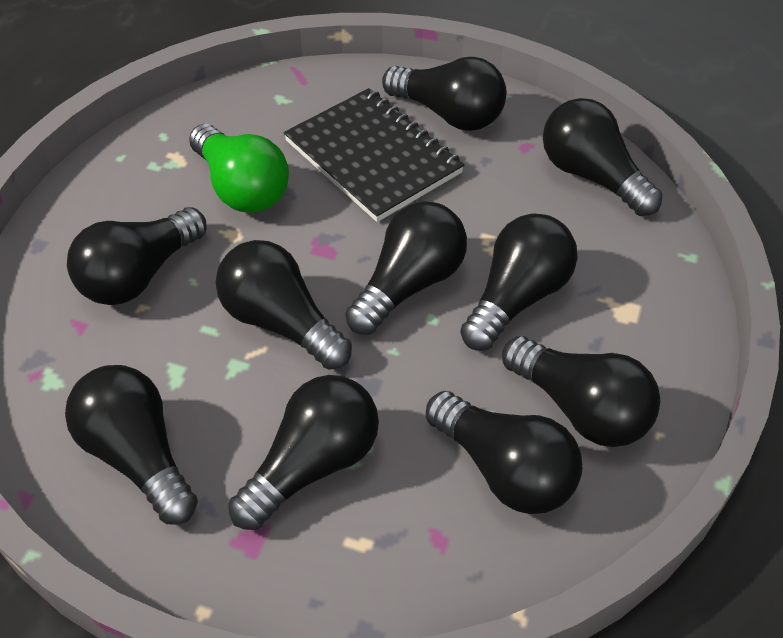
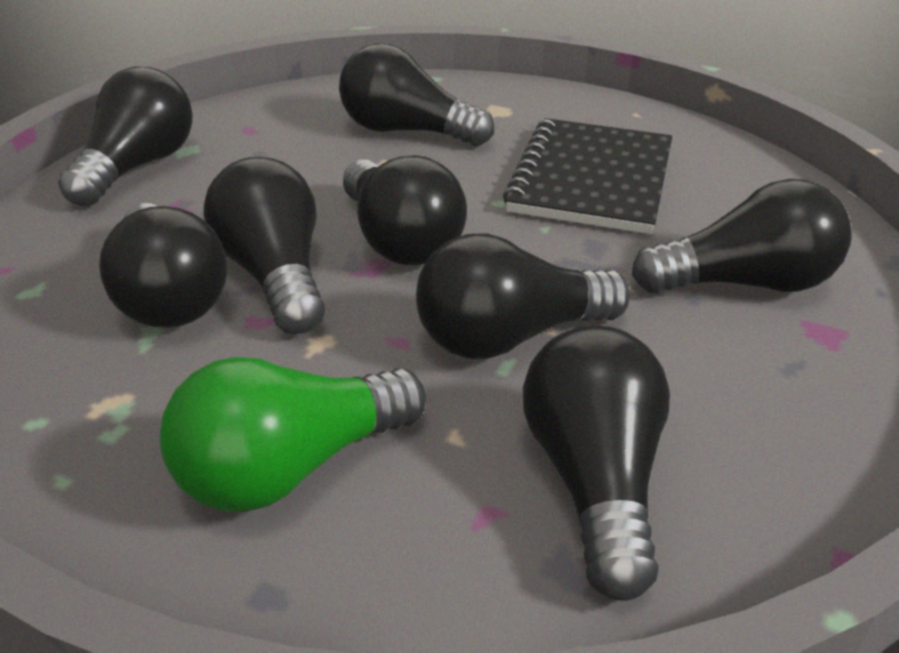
black light bulb: [65,365,198,525] [67,207,207,305] [216,240,352,370] [228,375,379,530] [345,201,467,335] [382,57,506,131] [426,391,582,514] [460,213,578,351] [502,336,660,447] [543,98,663,216] = 10 -> [58,67,193,207] [99,203,228,328] [204,157,325,334] [339,44,494,146] [343,155,467,265] [416,233,630,359] [523,326,670,601] [632,179,852,293] = 8

